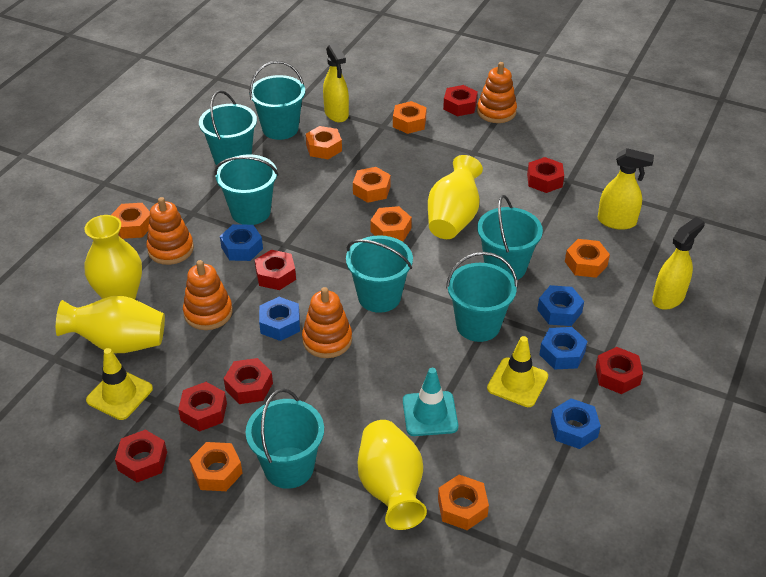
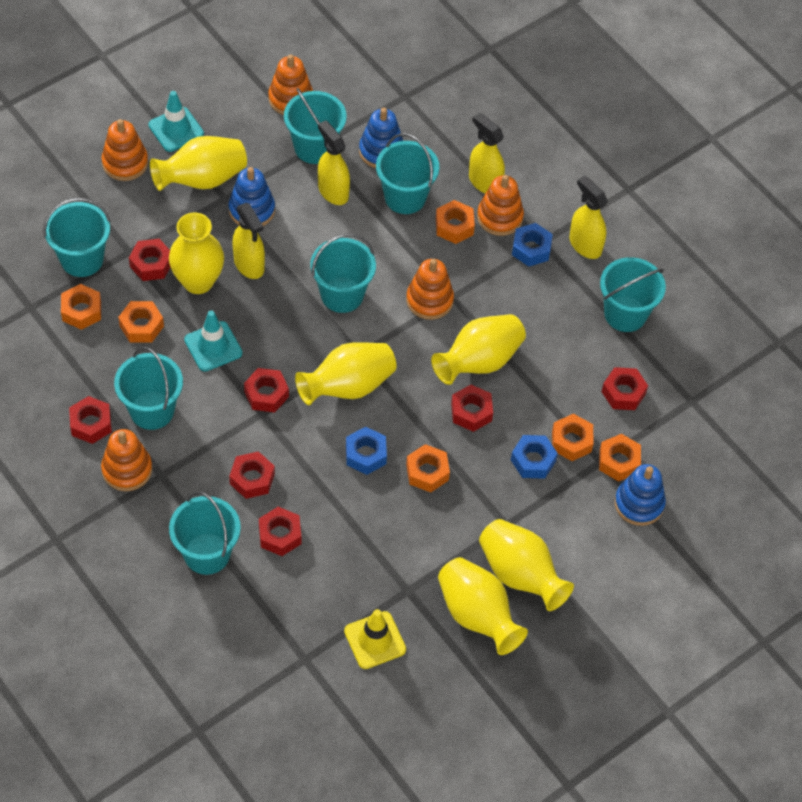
blue nut: [220,224,263,261] [259,297,300,341] [537,285,584,326] [539,327,587,370] [550,398,601,449] = 5 -> [346,427,387,475] [511,435,558,479] [512,223,553,266] = 3
blue stacking toy: none = 0 -> [229,167,275,226] [359,108,403,168] [615,464,666,526] = 3
orange nut: [111,203,150,239] [189,442,243,491] [306,126,342,159] [353,167,391,203] [370,206,412,241] [393,101,427,134] [438,475,489,530] [565,239,610,278] = 8 -> [61,284,101,330] [118,301,164,343] [406,444,450,492] [436,200,475,244] [552,414,594,461] [599,434,641,482] = 6
orange stacking toy: [147,197,194,265] [183,260,233,330] [302,287,352,358] [477,62,517,123] = 4 -> [101,429,152,491] [102,119,148,181] [268,54,313,115] [406,259,454,320] [477,175,524,236] = 5
turquoise traffic cone: [403,368,458,436] = 1 -> [148,91,204,152] [184,311,242,372] = 2
yellow spray bottle: [323,43,349,122] [598,148,654,230] [652,217,705,310] = 3 -> [232,203,265,279] [318,120,350,205] [469,113,505,194] [569,176,608,259] = 4
yellow traffic cone: [86,348,153,420] [487,336,548,407] = 2 -> [344,609,406,669] = 1
yellow vase: [56,295,165,353] [84,215,142,299] [357,420,427,530] [428,155,483,239] = 4 -> [150,136,247,191] [169,212,224,294] [295,342,396,405] [431,314,526,385] [438,557,528,655] [479,519,574,611] = 6

